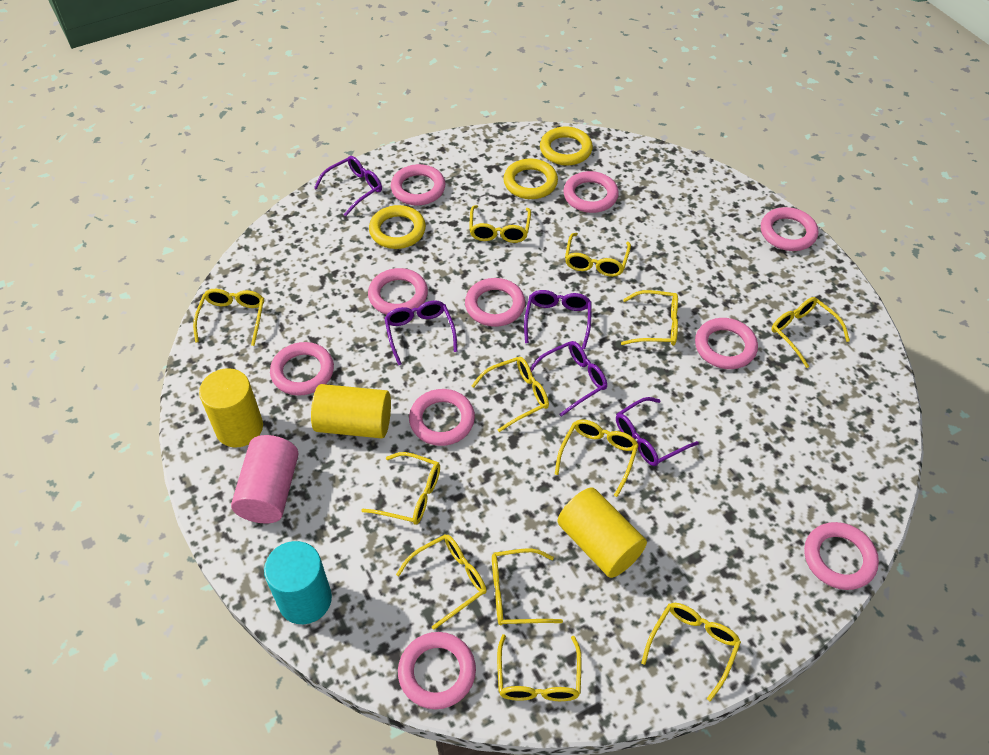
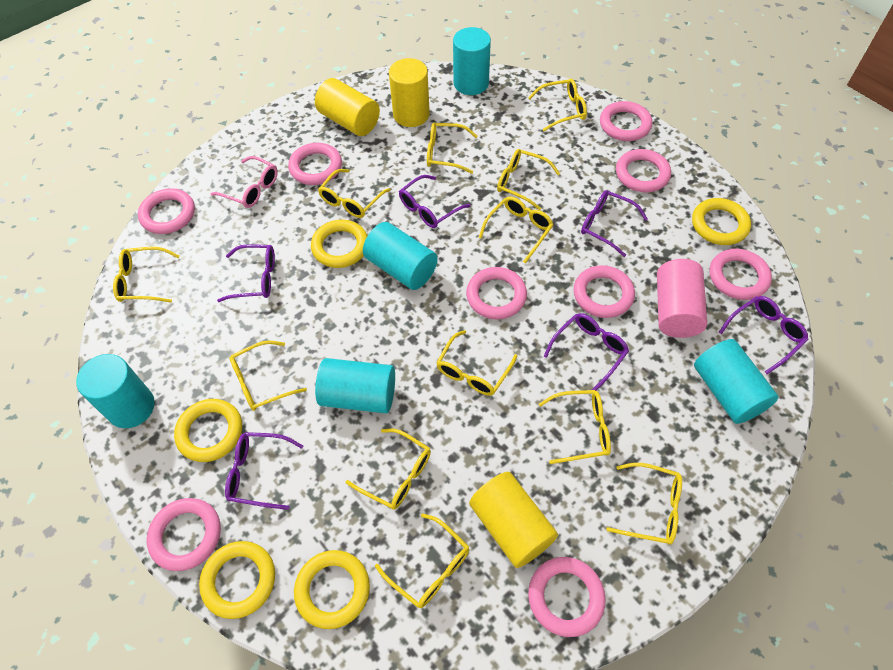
pink glasses: none = 0 -> [211,156,278,208] = 1
pink ring: [270,342,334,396] [368,268,428,315] [391,164,445,205] [398,632,476,709] [409,389,475,446] [465,278,525,327] [563,171,619,213] [695,318,758,369] [761,207,818,251] [804,522,879,590] = 10 -> [138,188,195,234] [147,498,221,571] [288,143,342,185] [466,267,527,319] [528,557,606,637] [574,265,635,318] [600,101,652,141] [616,149,671,192] [709,249,772,300] = 9
purple glasses: [314,156,382,216] [384,300,457,365] [524,290,592,349] [530,341,607,417] [616,397,699,466] = 5 -> [217,244,275,302] [225,432,303,510] [399,175,470,228] [544,313,629,391] [581,190,648,257] [719,296,809,374] = 6
turquoise cylinder: [264,541,332,624] = 1 -> [76,354,155,428] [315,358,395,413] [363,222,438,290] [453,27,491,95] [694,339,779,424] = 5
yellow ring: [369,205,426,249] [503,158,558,199] [540,126,593,166] = 3 -> [174,399,242,462] [199,541,275,619] [294,550,370,629] [311,220,368,268] [692,198,751,245] = 5

